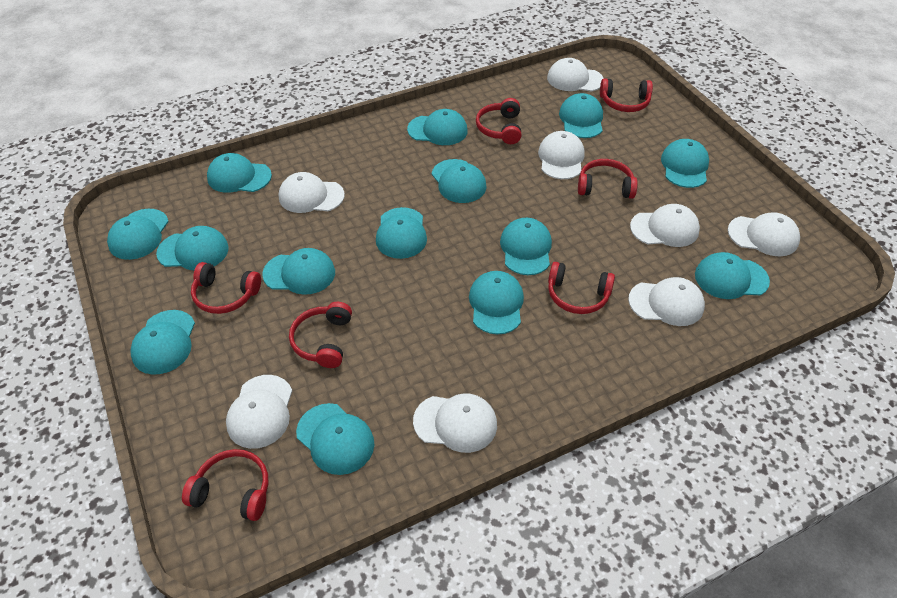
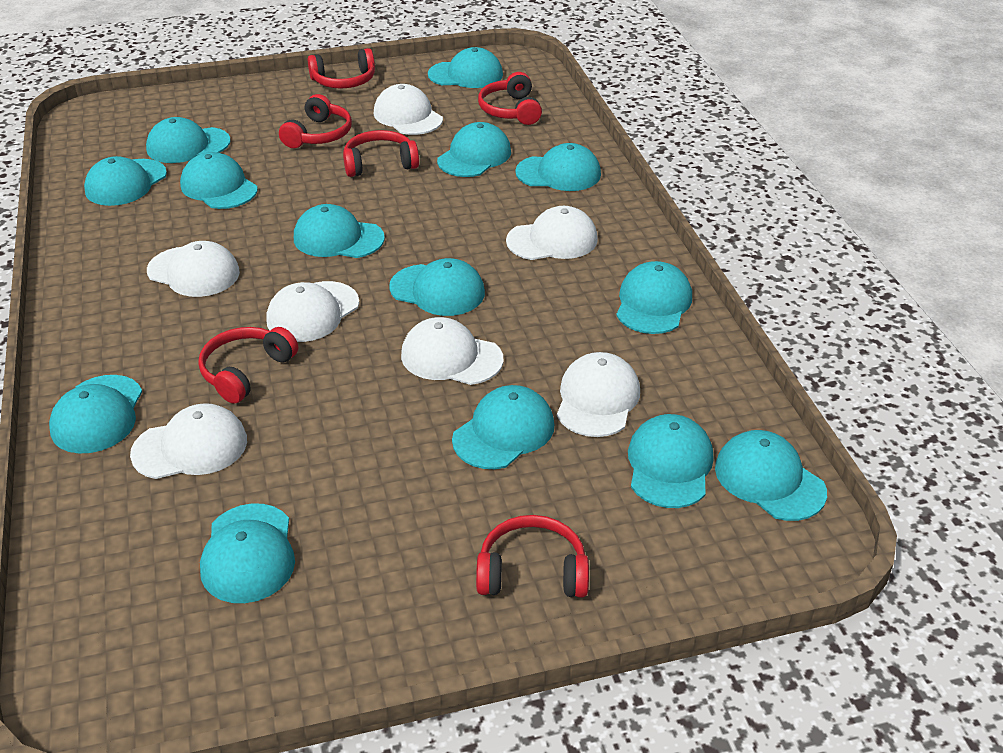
red headphones: [182,449,268,521] [191,262,261,314] [289,302,352,368] [476,98,522,144] [548,262,615,314] [578,159,638,199] [600,78,653,112] = 7 -> [198,327,298,404] [279,94,352,148] [308,48,375,89] [343,130,419,177] [476,515,589,597] [478,72,542,125] = 6
white cap: [226,375,292,449] [279,172,345,213] [413,394,497,453] [538,131,585,179] [547,58,604,92] [628,277,705,326] [630,204,700,247] [728,212,800,256] = 8 -> [130,403,247,479] [147,241,240,297] [266,281,359,342] [374,84,443,135] [401,317,503,385] [506,206,598,260] [557,352,640,437] = 7

